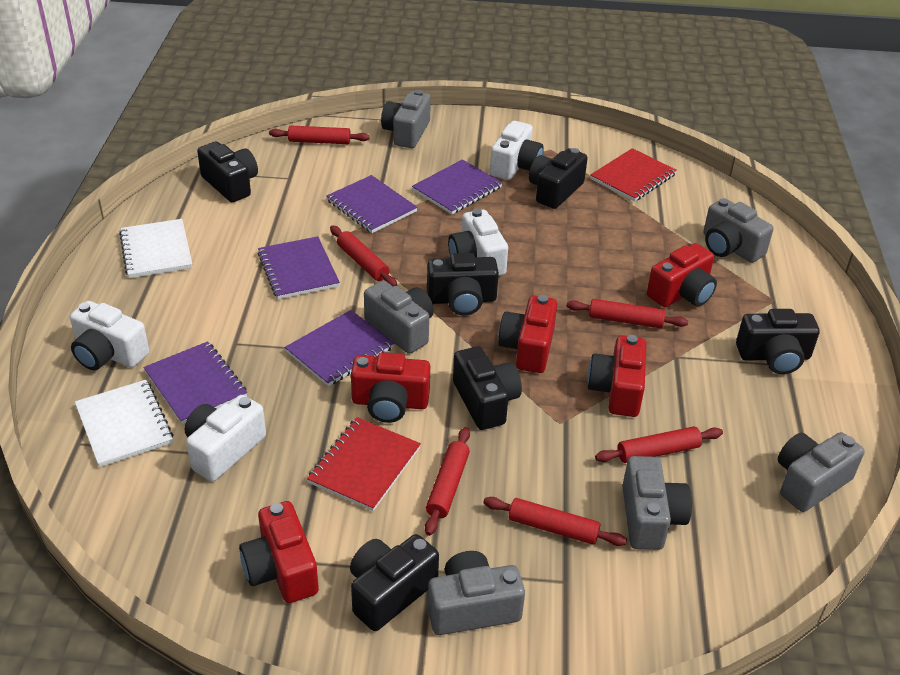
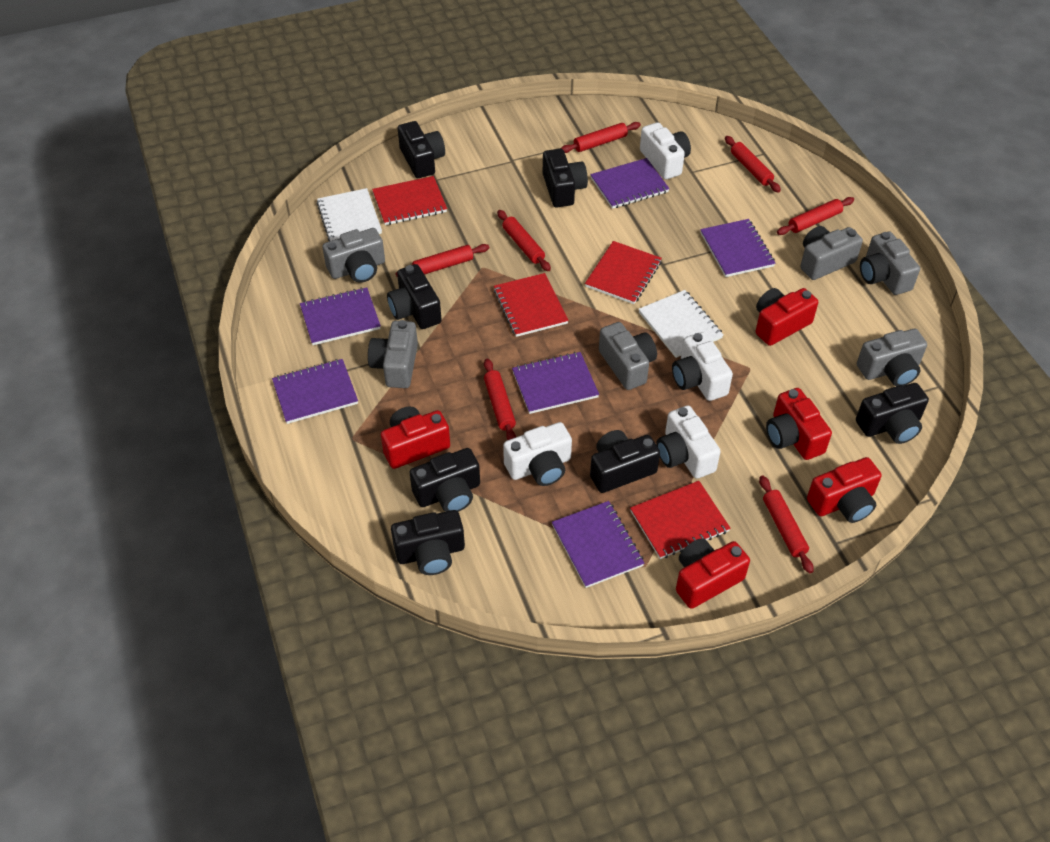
black camera: [197,141,258,202] [350,534,439,631] [427,253,499,315] [453,346,522,430] [529,148,588,209] [736,309,820,374] = 6 -> [387,264,442,329] [391,510,465,575] [398,121,445,178] [409,448,480,512] [543,149,588,207] [590,430,660,493] [856,383,929,444] = 7
purple notebook: [144,341,247,424] [258,236,340,299] [285,310,394,386] [326,175,418,233] [412,159,502,214] = 5 -> [272,359,358,424] [300,287,381,345] [512,352,599,414] [552,501,644,588] [590,158,670,209] [700,219,775,277] = 6
red notebook: [307,417,421,511] [590,148,677,202] = 2 -> [372,176,447,225] [494,273,569,337] [585,241,662,304] [630,481,731,559] = 4
red rolling pin: [269,126,370,144] [330,226,397,286] [425,427,470,536] [483,497,627,546] [567,299,688,328] [595,426,723,463] = 6 -> [396,244,489,277] [484,359,516,440] [497,210,551,271] [561,122,641,153] [725,136,781,193] [759,476,814,573] [777,197,854,235] = 7

